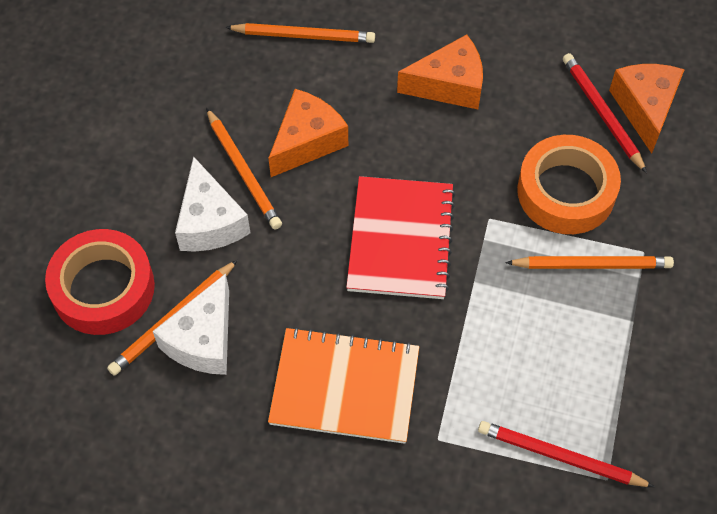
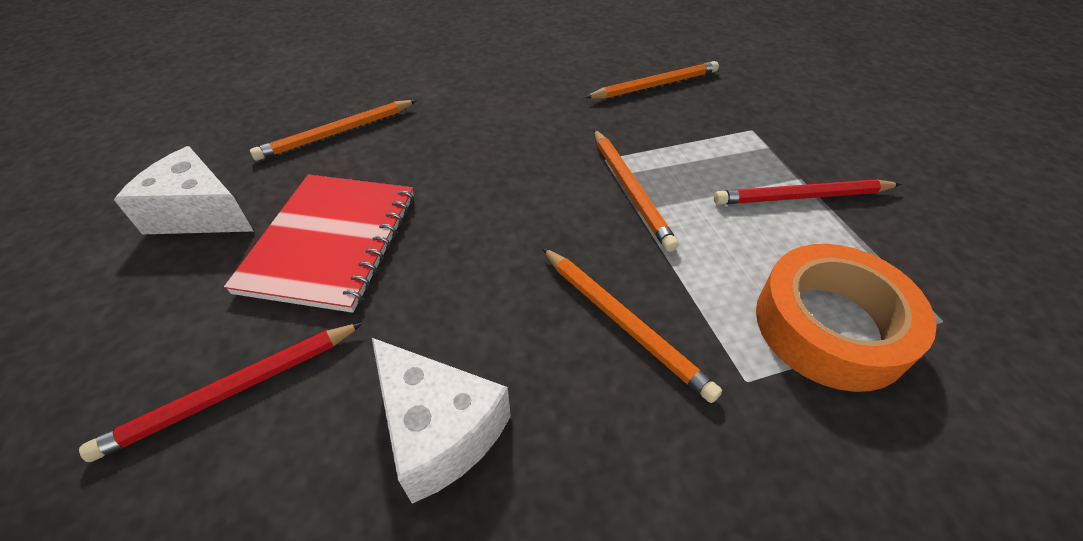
orange cheese: [268,89,348,177] [397,34,483,109] [609,64,685,154] = 3 -> none = 0
orange notebook: [268,327,419,444] = 1 -> none = 0
red tape: [45,229,155,335] = 1 -> none = 0

